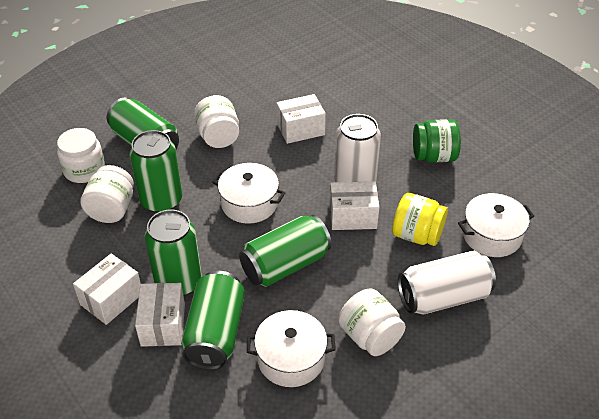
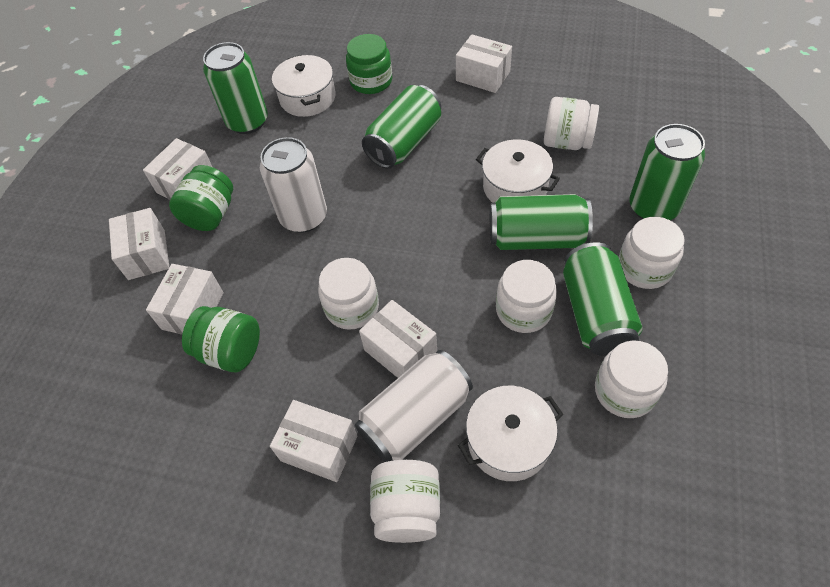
green jar: [413,119,461,162] = 1 -> [169,165,233,231] [182,306,260,372] [346,34,392,94] = 3
white box: [73,254,141,325] [135,283,185,347] [276,94,326,144] [330,181,379,230] = 4 -> [109,208,169,280] [143,138,212,200] [146,264,224,335] [270,400,357,482] [359,300,437,378] [456,34,512,93] = 6
white jar: [57,128,105,183] [80,165,134,223] [194,95,239,148] [338,289,406,356] = 4 -> [318,258,379,330] [370,460,440,543] [496,260,557,333] [544,97,599,150] [595,340,668,418] [619,217,685,289] = 6
yellow jar: [392,193,448,246] = 1 -> none = 0

